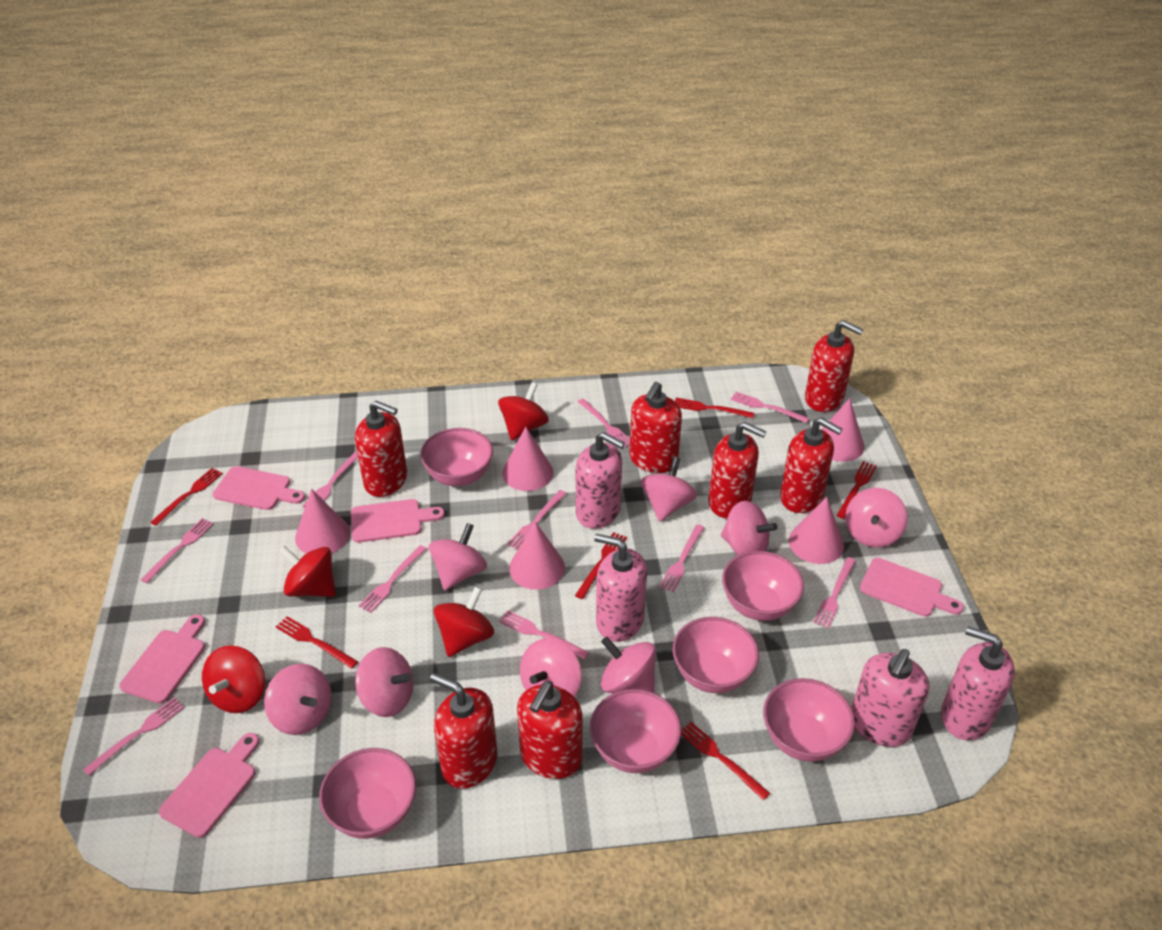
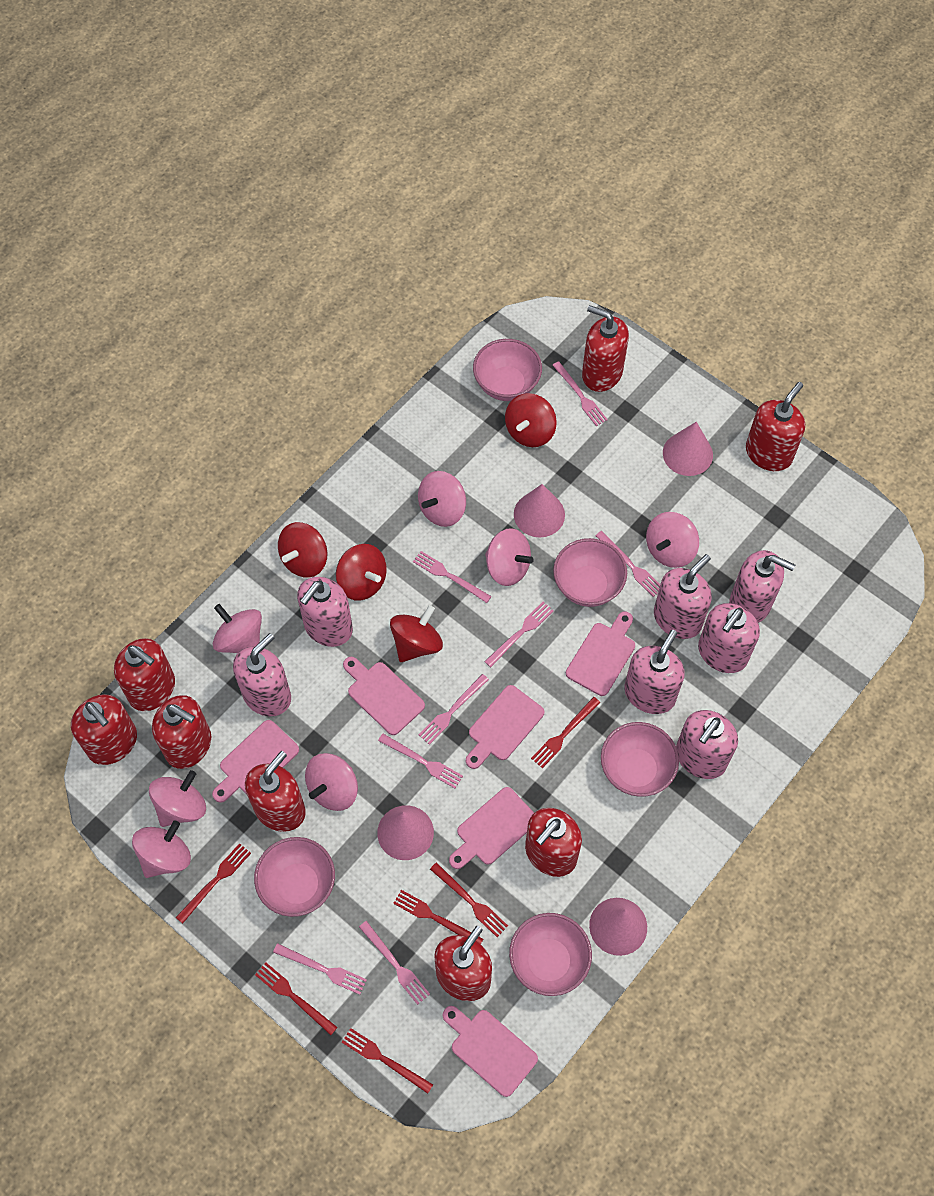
pink bowl: [319,748,416,839] [420,428,493,486] [590,689,681,773] [672,617,759,693] [722,551,804,621] [763,678,855,762] = 6 -> [254,837,335,917] [473,339,542,401] [509,913,592,996] [553,538,627,607] [601,722,679,797] = 5
pink cone: [295,489,350,554] [502,426,554,491] [509,522,565,590] [789,497,844,564] [821,398,865,462] = 5 -> [377,805,434,860] [514,484,565,538] [589,898,647,956] [663,422,713,476] = 4
pink cutting board: [119,614,205,703] [159,733,259,838] [213,466,305,510] [351,499,445,543] [860,558,964,617] = 5 -> [212,720,299,803] [343,657,425,735] [443,1006,538,1097] [449,787,534,869] [466,685,544,769] [566,611,635,696] = 6
pink fork: [83,698,184,776] [141,518,214,583] [302,452,358,508] [359,545,427,613] [499,610,589,660] [507,490,567,549] [577,399,630,449] [659,524,705,593] [731,392,810,423] [813,557,856,629] = 10 -> [273,943,367,995] [359,921,430,1005] [378,734,463,788] [413,551,492,603] [419,674,489,745] [484,602,554,667] [552,361,608,426] [596,531,660,597] = 8
pink soap dispenser: [576,432,625,529] [594,534,647,642] [851,649,929,747] [941,626,1015,741] = 4 -> [233,633,291,716] [297,577,353,647] [624,630,685,714] [654,554,712,639] [676,710,738,779] [698,603,760,673] [729,550,795,623] = 7
pink spinning top: [264,664,332,735] [355,647,414,717] [429,523,487,591] [520,638,582,696] [601,637,656,693] [641,457,697,522] [721,501,777,555] [845,488,908,548] = 8 -> [132,821,191,878] [149,770,206,827] [213,604,262,653] [305,753,358,811] [418,471,466,527] [485,528,534,586] [646,512,699,568] = 7
red soap dispenser: [355,401,407,497] [430,673,497,789] [517,681,582,779] [629,382,682,473] [708,422,767,518] [780,417,843,513] [805,320,863,412] = 7 -> [71,694,137,765] [114,638,175,711] [152,695,211,769] [245,751,306,832] [434,926,492,1001] [525,808,582,877] [582,305,629,392] [746,382,805,471] = 8

